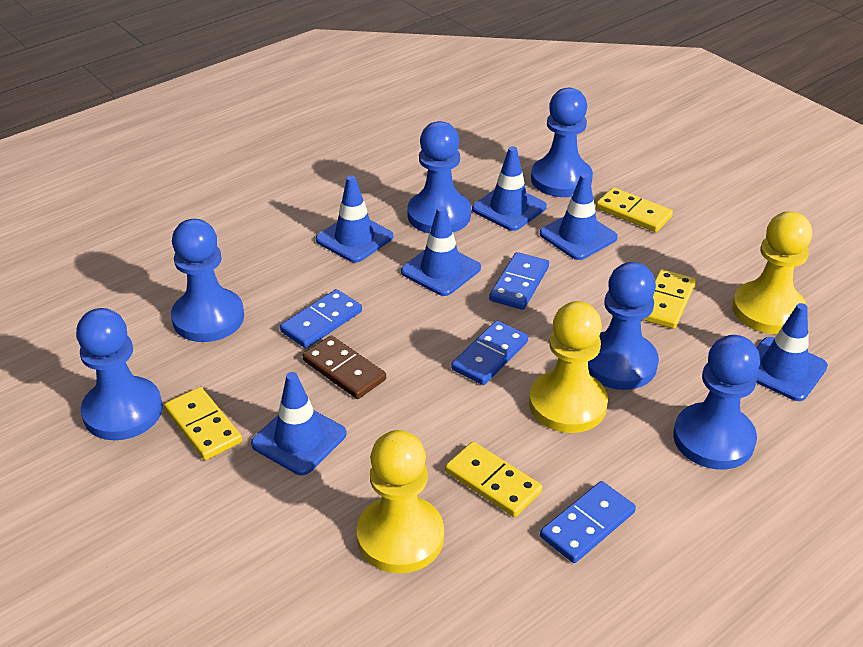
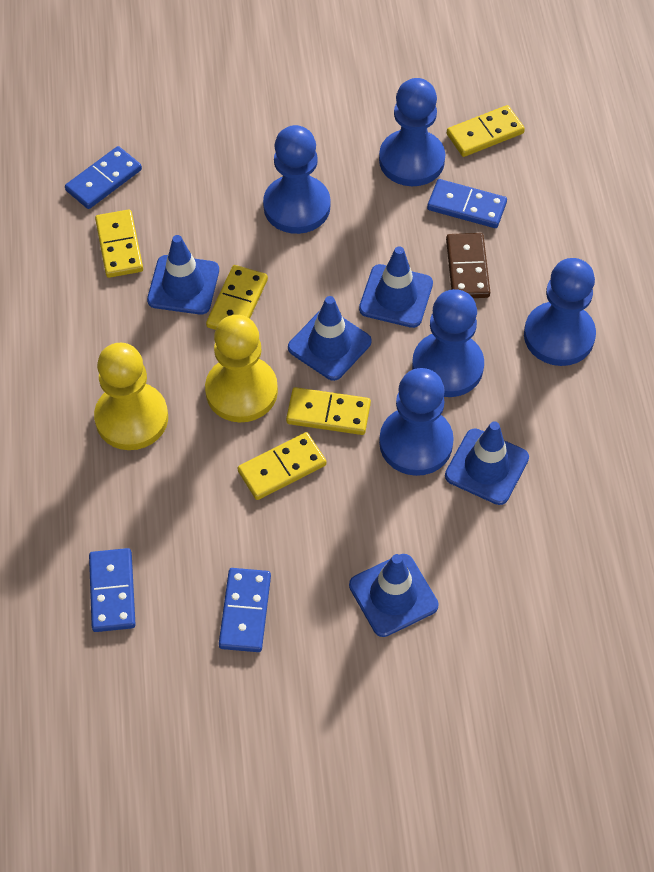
blue pawn: [76,308,163,440] [171,219,244,342] [407,121,471,233] [531,88,593,197] [588,262,659,390] [673,335,760,469] = 6 -> [263,125,330,234] [379,78,445,186] [379,368,454,476] [412,289,484,397] [524,258,596,366] = 5
blue traffic cone: [251,372,347,475] [316,176,393,263] [401,206,481,296] [472,146,547,231] [540,173,618,260] [756,303,828,401] = 6 -> [147,235,219,315] [288,296,372,381] [349,554,439,637] [359,246,433,328] [445,421,529,505] = 5
yellow domino: [164,387,242,460] [445,442,542,517] [596,187,673,232] [642,269,696,329] = 4 -> [95,209,143,278] [206,265,268,330] [238,432,326,500] [286,387,371,435] [447,105,525,157] = 5
yellow pawn: [357,430,444,573] [529,301,608,433] [732,211,812,334] = 3 -> [94,343,168,450] [205,315,278,422] = 2

